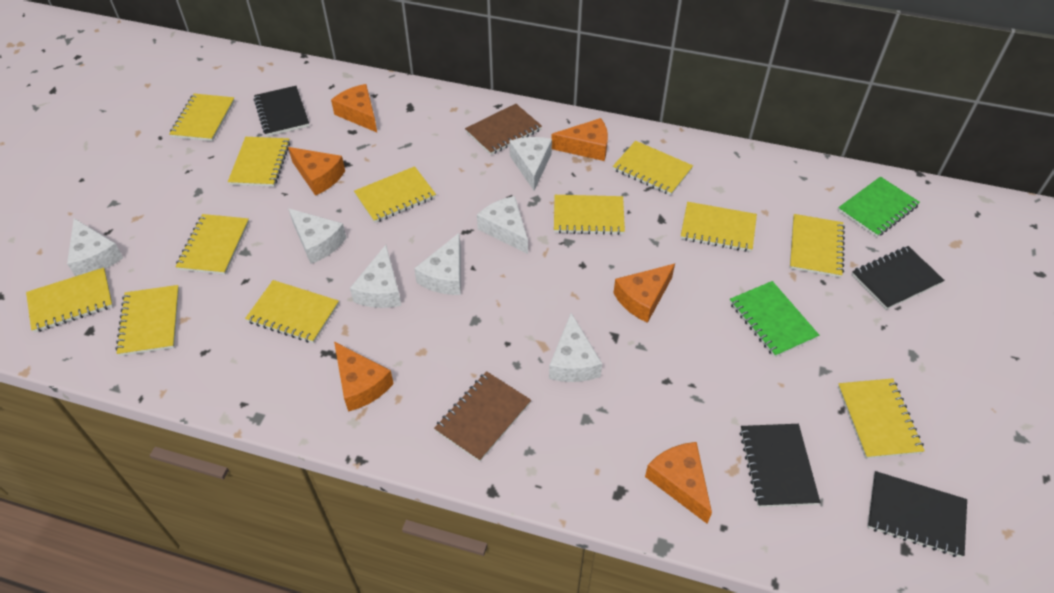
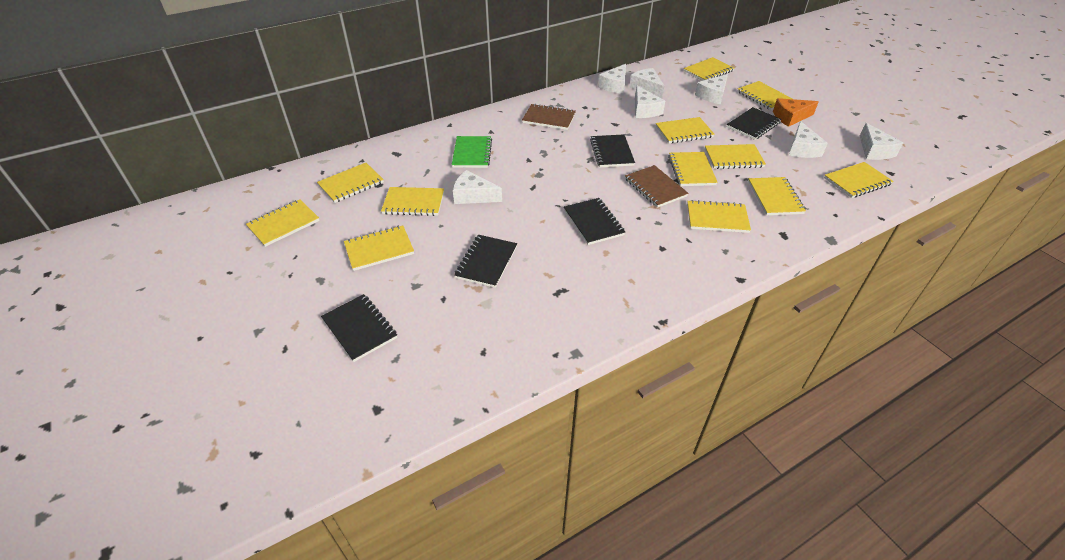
black notebook: [254,86,309,136] [739,424,820,507] [852,246,944,310] [867,471,967,557] = 4 -> [321,294,397,362] [454,235,517,288] [564,198,625,245] [590,134,635,167] [727,107,782,140] = 5
green notebook: [730,281,819,357] [838,177,920,237] = 2 -> [452,136,492,168] = 1
orange cheese: [288,147,345,196] [331,84,377,132] [334,342,394,412] [551,118,608,161] [614,264,675,323] [645,442,712,524] = 6 -> [773,98,819,127] = 1

